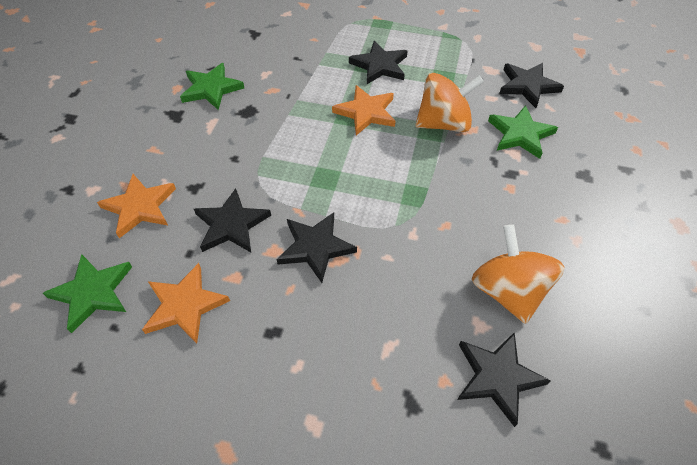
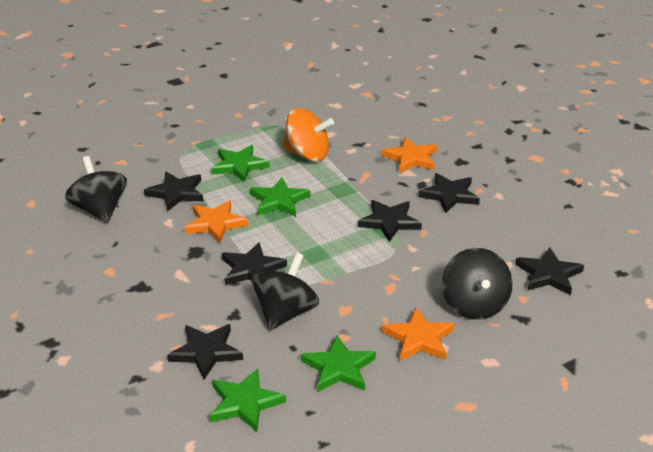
black spinning top: none = 0 -> [65,156,127,223] [251,253,319,331] [442,248,513,320] = 3
black star: [194,188,271,252] [276,212,357,283] [349,41,407,84] [457,332,551,427] [499,63,564,108] = 5 -> [144,172,204,211] [167,324,243,380] [222,242,287,285] [358,200,422,242] [418,173,480,213] [515,248,584,295] = 6
green star: [43,254,132,333] [180,63,244,110] [488,105,558,159] = 3 -> [209,369,286,432] [211,145,270,182] [250,178,310,217] [301,335,376,392] = 4
orange spinning top: [415,73,484,132] [472,224,564,324] = 2 -> [283,108,334,162] = 1

